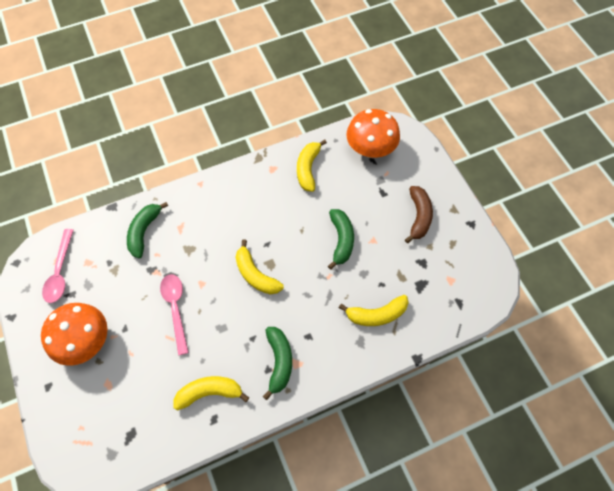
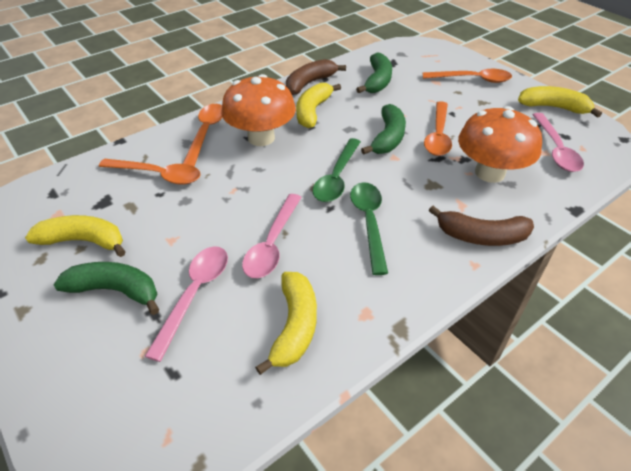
brown banana: [405,186,433,243] = 1 -> [286,59,346,95] [429,206,534,246] = 2
green spoon: none = 0 -> [313,138,361,202] [350,182,388,275] = 2
orange spoon: none = 0 -> [99,159,201,185] [183,104,223,166] [423,69,512,83] [424,101,452,156] = 4
pink spoon: [42,229,74,303] [160,274,189,356] = 2 -> [145,246,228,362] [242,194,302,278] [532,113,584,172] = 3

